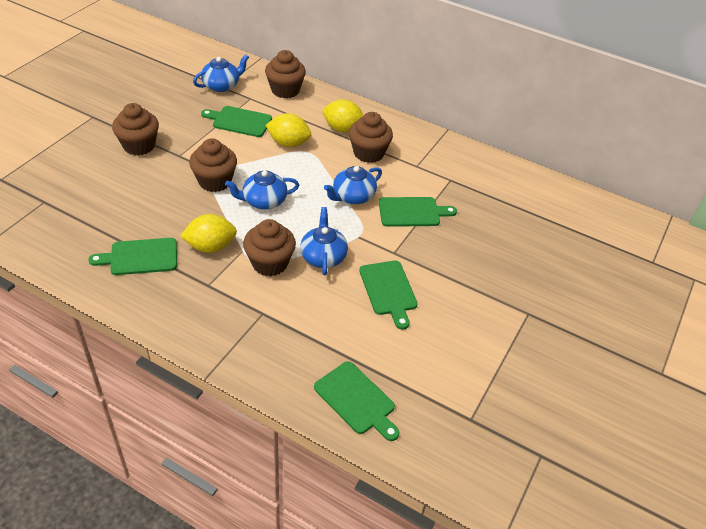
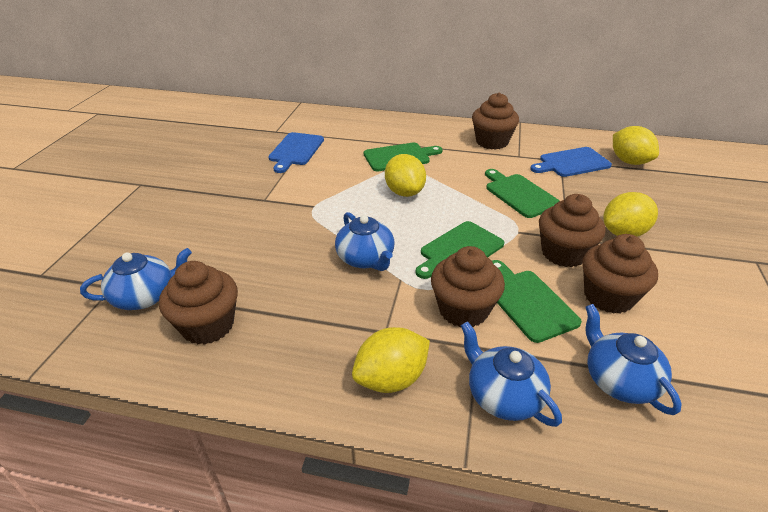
blue cutting board: none = 0 -> [268,132,324,173] [530,147,612,177] = 2
green cutting board: [88,238,177,275] [201,106,272,137] [314,361,399,441] [359,261,418,329] [379,197,457,227] = 5 -> [364,143,443,171] [416,221,504,279] [485,169,560,218] [492,260,582,343] = 4
yellow lemon: [180,214,237,253] [265,113,311,147] [323,99,364,132] = 3 -> [352,327,430,393] [385,154,426,197] [603,192,658,237] [613,126,659,165] = 4

